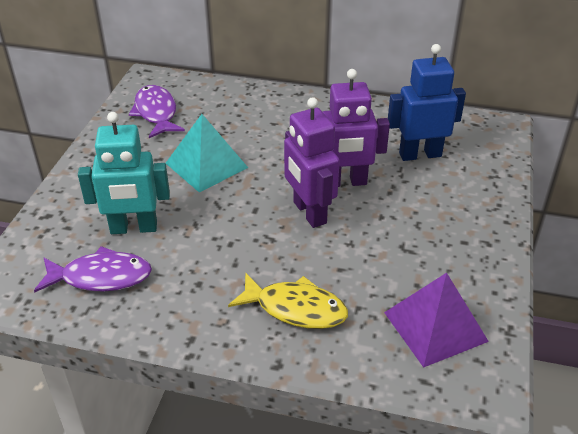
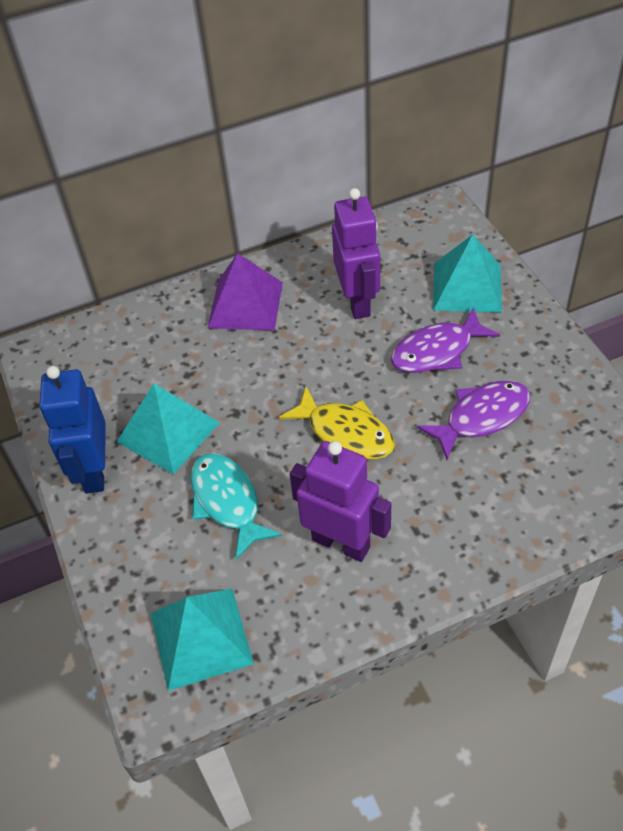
turquoise fish: none = 0 -> [191,453,282,560] = 1
turquoise pyramid: [166,114,248,193] = 1 -> [117,384,220,475] [151,589,254,691] [433,234,502,313] = 3
turquoise robot: [78,112,170,234] = 1 -> none = 0

